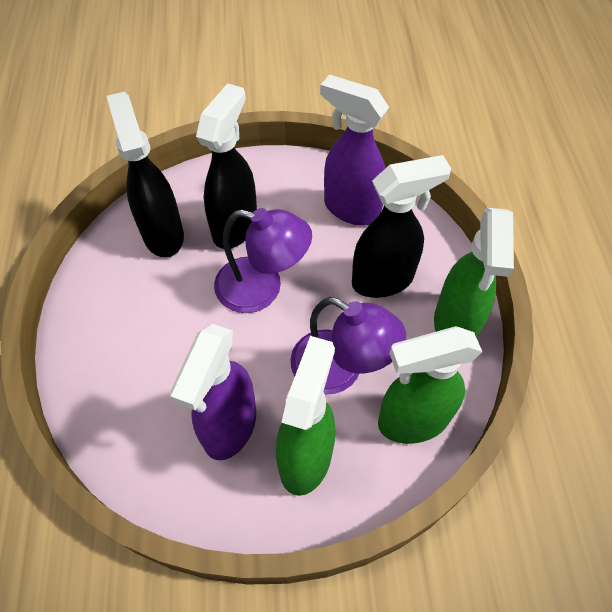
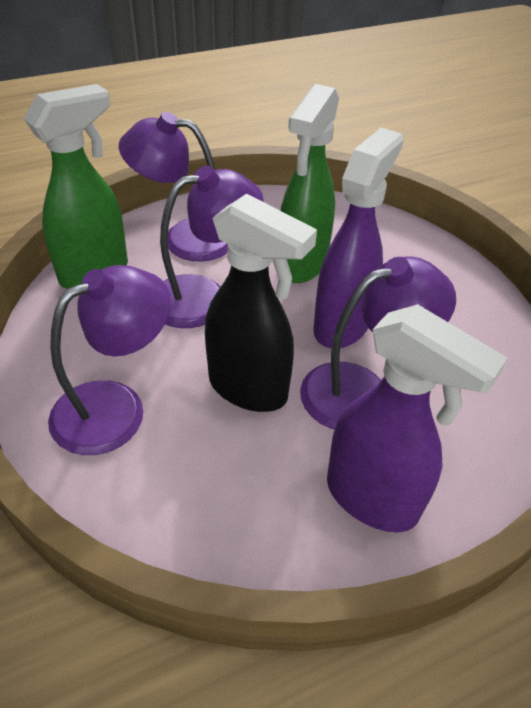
black spray bottle: [107,92,184,257] [196,83,257,249] [352,155,451,298] = 3 -> [205,194,317,412] = 1
green spray bottle: [276,336,335,496] [378,326,482,444] [434,208,514,338] = 3 -> [24,84,128,289] [280,84,339,283] = 2
purple lamp: [214,208,312,313] [290,297,406,395] = 2 -> [48,265,171,455] [119,112,228,262] [160,166,264,328] [300,256,456,429] = 4

